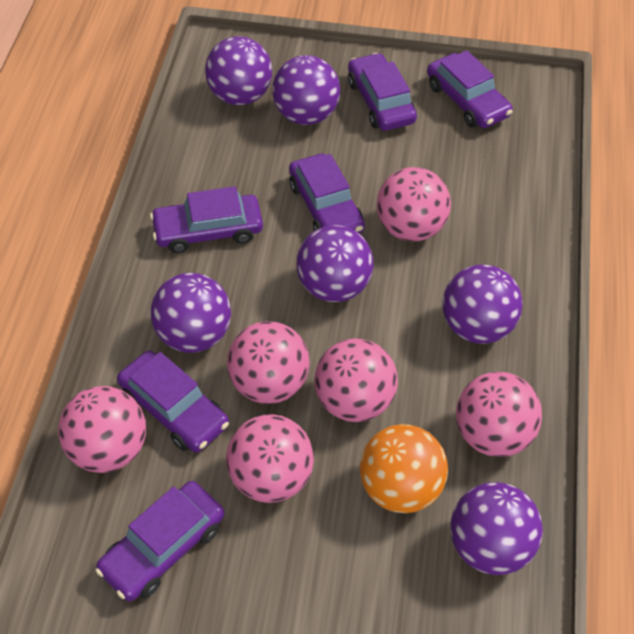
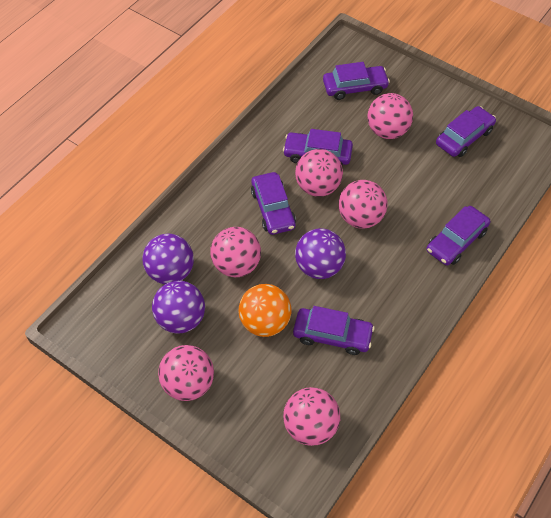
purple ball: [151,273,231,353] [205,36,272,105] [272,55,340,125] [297,225,373,302] [442,264,523,344] [450,482,543,575] = 6 -> [142,234,194,284] [152,281,205,334] [295,228,346,279] = 3

